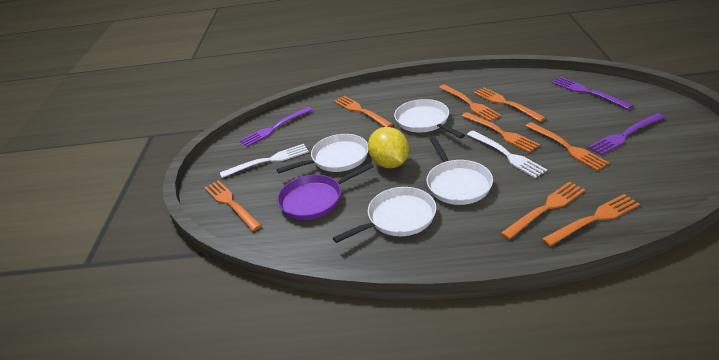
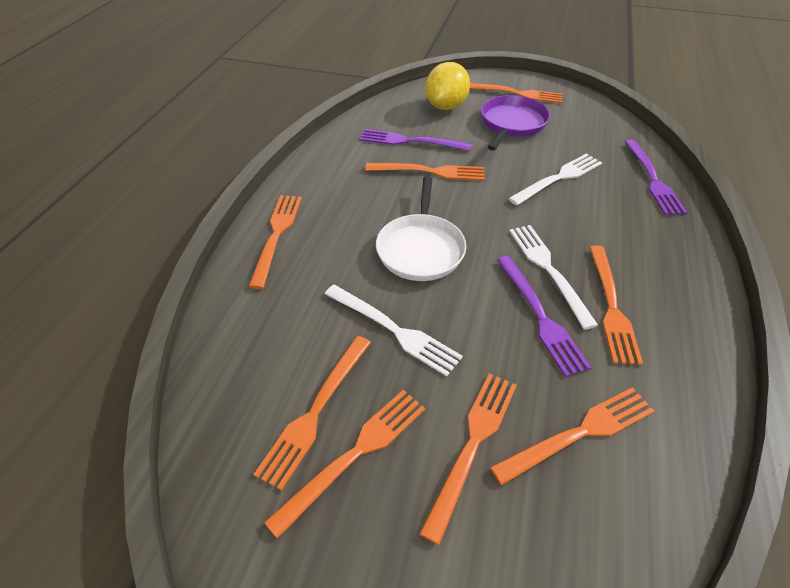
white fork: [220,144,309,178] [467,131,547,178] = 2 -> [325,285,463,377] [508,154,602,205] [509,225,598,330] = 3
white pan: [276,134,368,173] [333,187,436,243] [394,99,465,138] [426,137,493,205] = 4 -> [376,176,466,281] = 1

